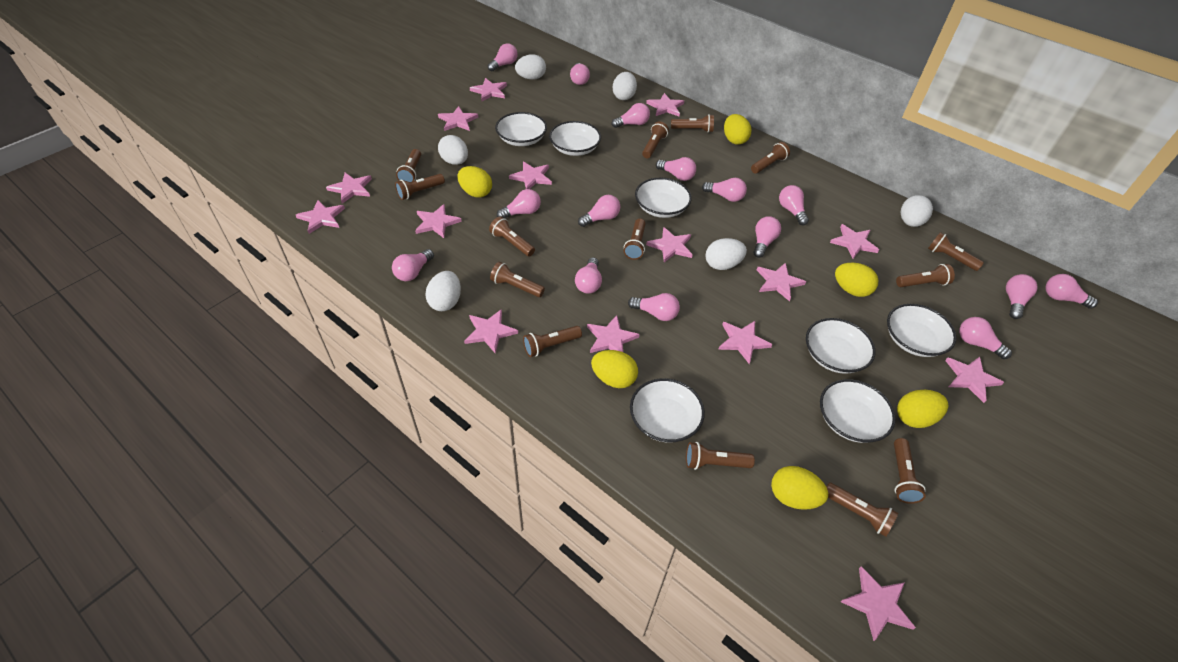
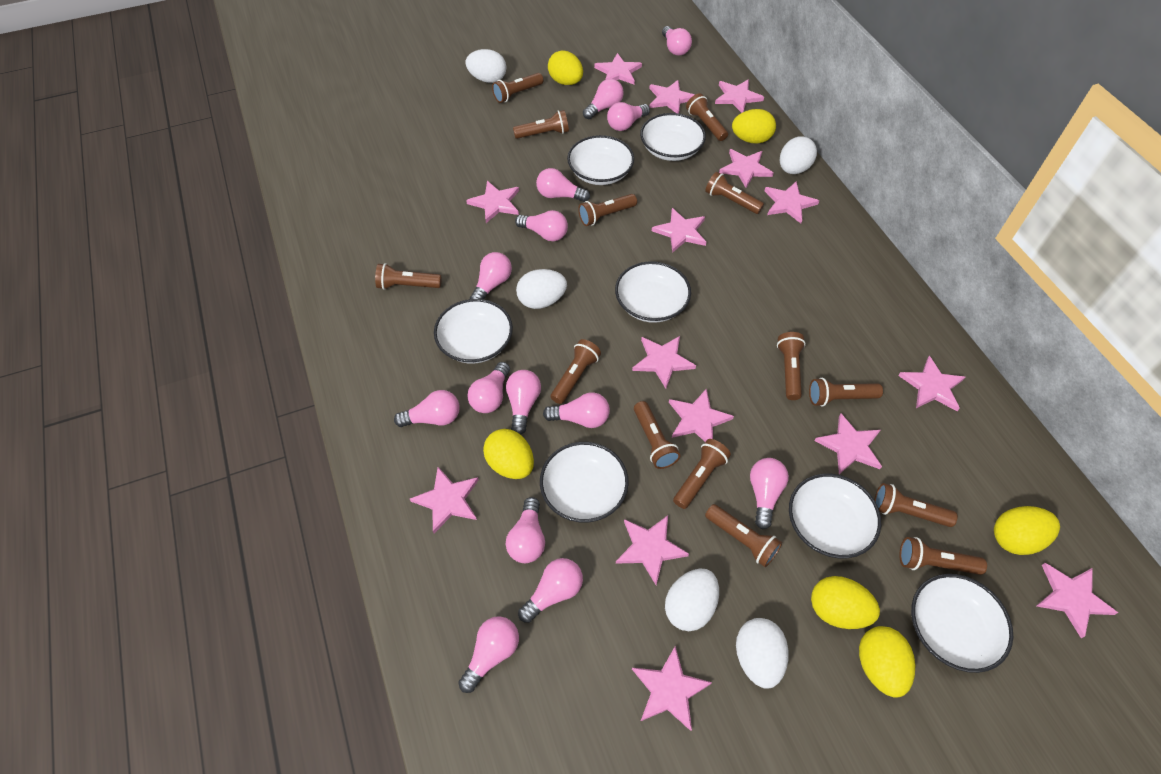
pink light bulb: [392,249,434,281] [488,43,518,71] [497,189,541,218] [570,63,590,85] [575,257,602,294] [578,195,620,227] [612,103,650,128] [628,293,680,321] [656,157,696,181] [702,178,747,202] [754,216,781,258] [779,185,809,225] [959,317,1012,359] [1006,274,1038,319] [1046,274,1098,309] = 15 -> [394,390,460,427] [458,616,519,693] [468,362,510,413] [470,252,512,299] [506,370,541,435] [506,497,545,563] [515,210,568,241] [518,558,583,623] [536,168,590,202] [543,392,610,428] [583,79,624,119] [607,102,650,131] [662,26,692,55] [750,458,789,529] = 14
white egg: [425,271,461,311] [438,135,468,165] [515,54,546,80] [613,72,637,100] [706,238,747,270] [901,195,933,227] = 6 -> [465,49,506,83] [516,269,567,309] [665,568,719,631] [736,618,789,689] [780,136,817,174] = 5

